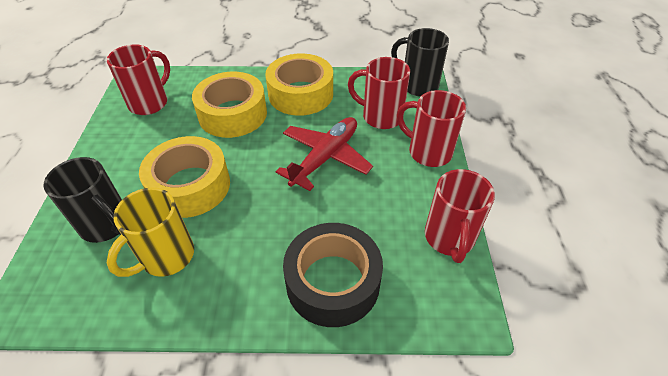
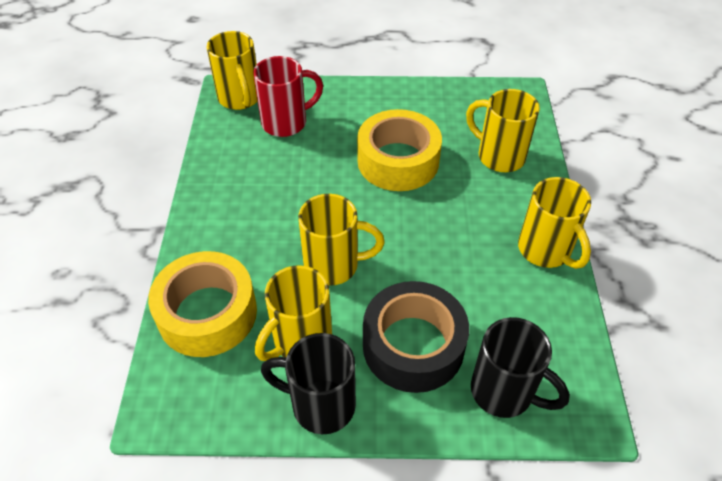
red mug: [107,45,170,115] [348,57,410,129] [397,90,466,167] [425,169,495,263] = 4 -> [253,56,323,137] = 1
red plane: [276,117,373,191] = 1 -> none = 0
yellow mug: [107,188,194,277] = 1 -> [206,31,258,110] [255,265,332,361] [298,194,385,286] [466,89,540,172] [518,177,591,269] = 5
yellow tape: [139,136,230,218] [192,72,267,138] [265,53,333,116] = 3 -> [148,251,257,357] [357,109,442,191] = 2

